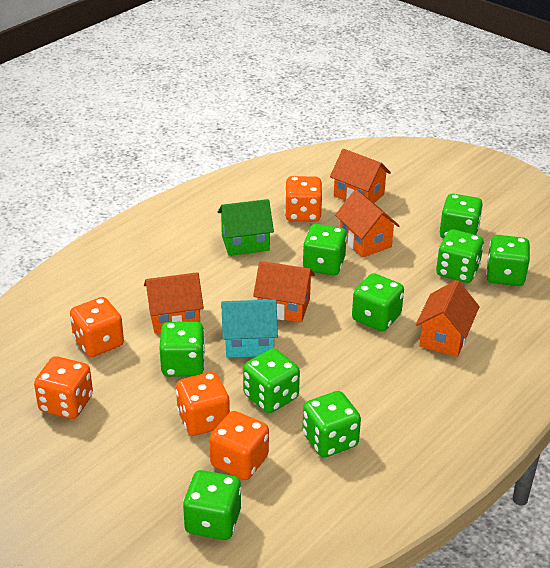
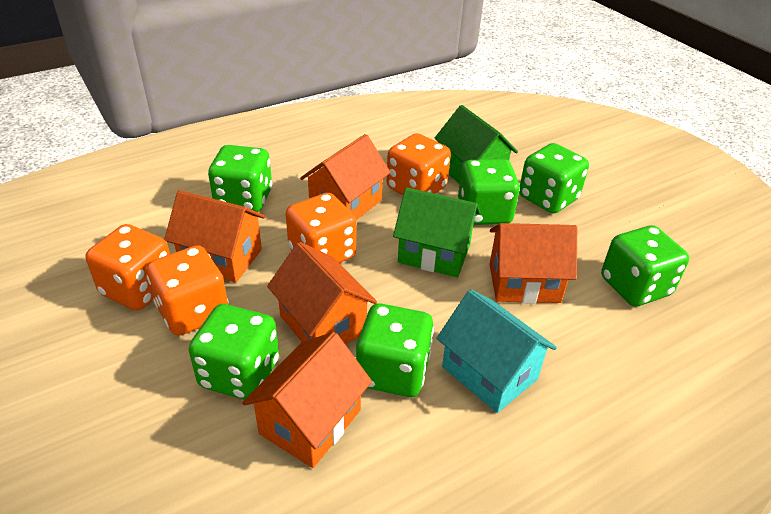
green dice: [160,322,205,377] [183,470,242,540] [243,348,300,413] [302,224,347,275] [302,391,361,458] [352,273,404,331] [436,230,484,283] [440,194,483,239] [486,235,530,286] = 9 -> [189,304,279,400] [208,145,272,212] [356,303,434,397] [458,159,520,225] [519,143,589,214] [601,225,689,307] = 6
green house: [218,199,274,256] = 1 -> [393,187,480,277] [434,105,518,184] = 2
orange dice: [34,356,93,419] [70,297,124,357] [176,372,230,436] [209,411,269,480] [285,176,322,222] = 5 -> [85,224,170,311] [146,245,229,336] [286,193,357,263] [387,133,451,195] = 4

